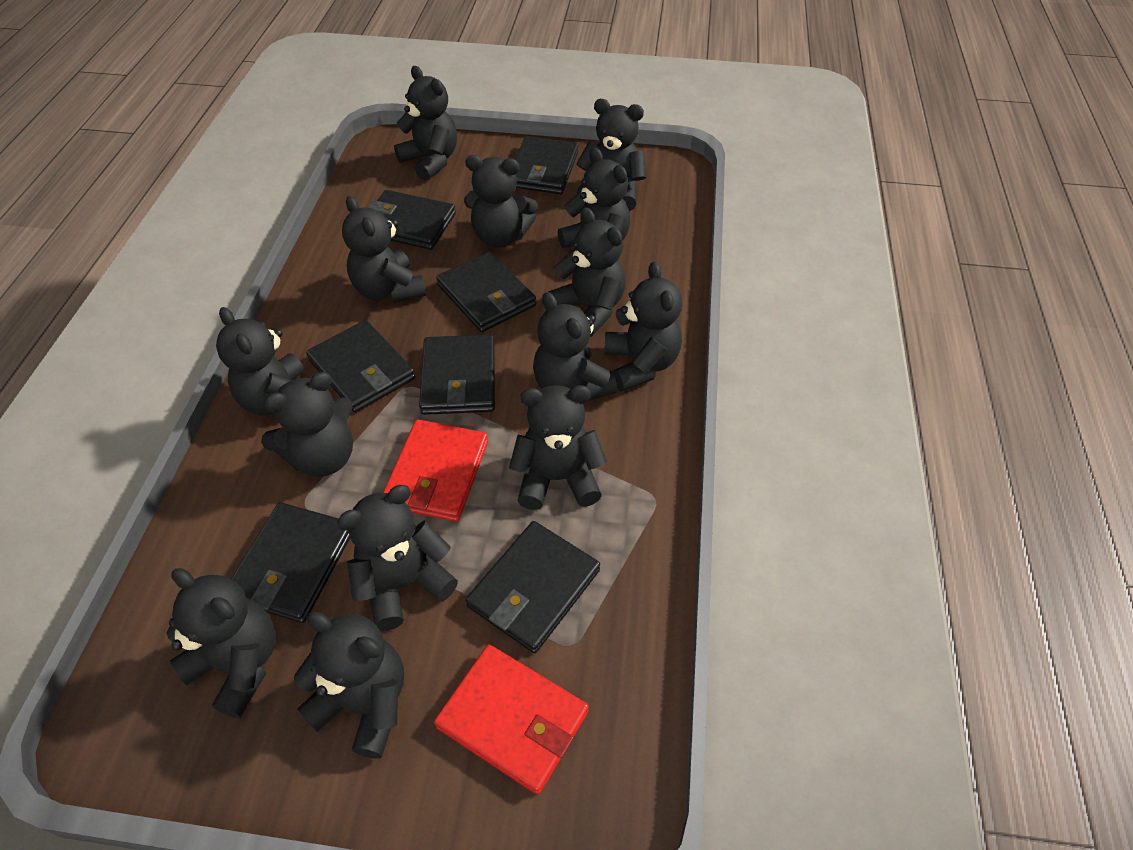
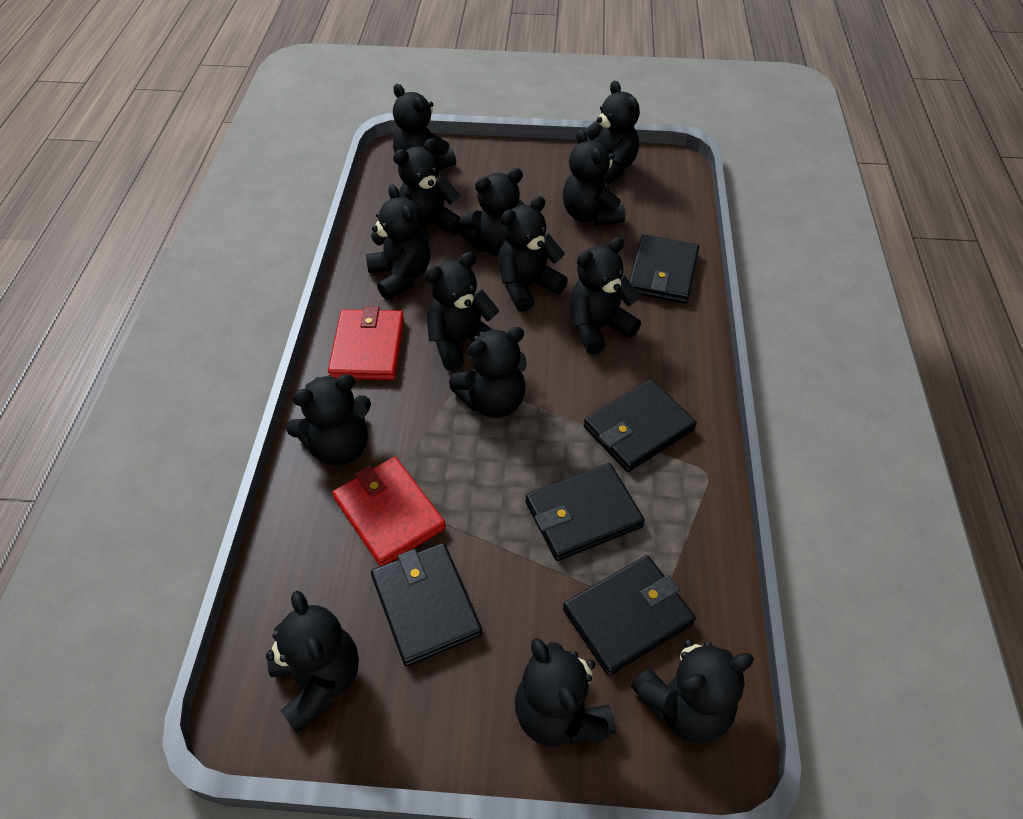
black wallet: [231,502,350,623] [306,320,415,413] [368,190,456,250] [419,335,495,415] [436,252,536,332] [466,521,600,653] [515,136,578,194] = 7 -> [371,543,482,667] [525,463,645,561] [563,555,696,676] [584,379,697,472] [629,235,700,304] = 5

